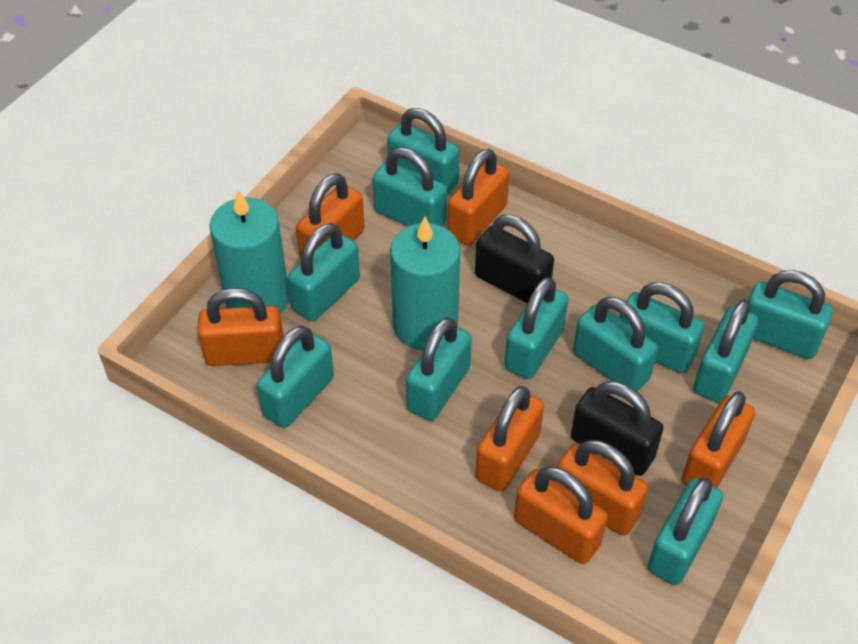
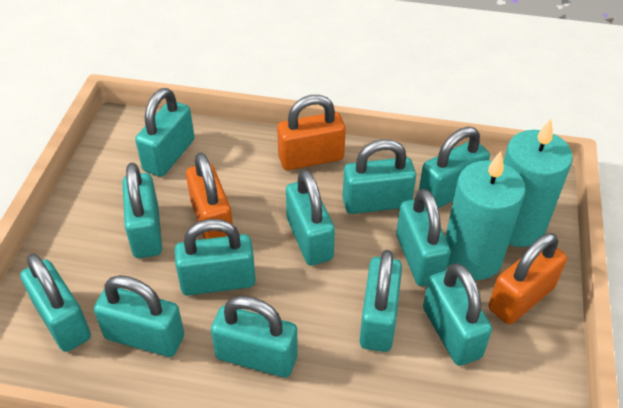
black padlock: [475,215,554,304] [571,381,663,476] = 2 -> none = 0
orange padlock: [197,288,284,366] [296,173,365,259] [447,149,510,245] [475,386,544,492] [514,466,608,564] [557,440,648,536] [681,391,755,488] = 7 -> [186,153,233,239] [277,95,346,170] [489,233,567,324] = 3
turquoise padlock: [256,326,334,428] [287,223,360,321] [373,147,447,226] [387,108,460,195] [406,317,472,421] [504,277,569,379] [573,297,658,392] [619,282,705,374] [647,477,723,585] [693,299,758,403] [748,270,833,359] = 11 -> [20,253,91,352] [94,275,184,357] [122,163,162,258] [135,88,195,177] [175,219,256,296] [211,296,298,378] [286,170,335,266] [342,139,416,214] [360,250,402,352] [396,189,451,286] [419,127,490,208] [423,263,492,366] = 12

